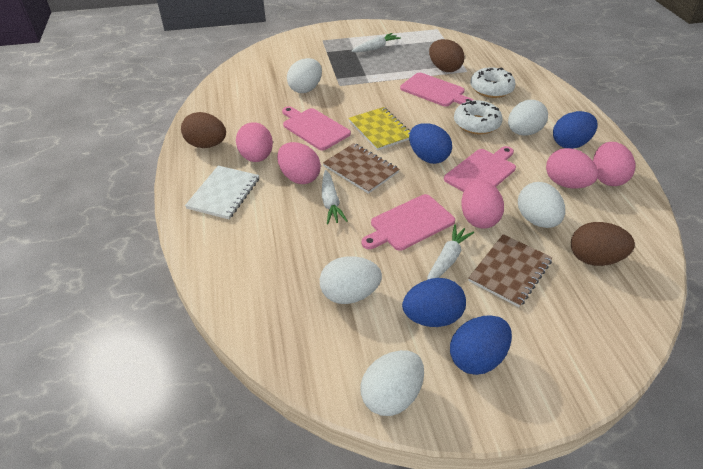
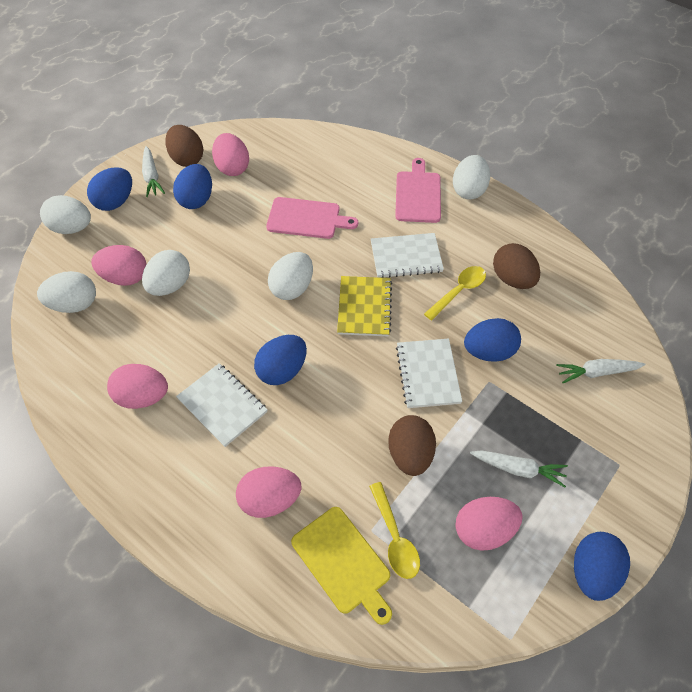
blue egg: [402,278,466,327] [409,123,452,164] [450,315,512,375] [553,111,597,149] = 4 -> [87,167,132,211] [173,164,212,209] [254,335,307,385] [464,318,521,362] [574,532,630,601] = 5
brown notebook: [323,143,399,194] [468,234,552,307] = 2 -> none = 0
pink cutting board: [282,106,351,150] [362,194,455,251] [400,73,473,107] [444,146,516,192] = 4 -> [266,197,358,239] [395,158,441,223] = 2
white donut: [454,100,503,134] [470,67,516,98] = 2 -> none = 0
white notebook: [185,166,259,219] = 1 -> [176,363,268,447] [371,233,444,278] [396,339,462,408] = 3
yellow cutting board: none = 0 -> [291,507,392,625] = 1
yellow spoon: none = 0 -> [369,482,420,579] [424,266,486,320] = 2

